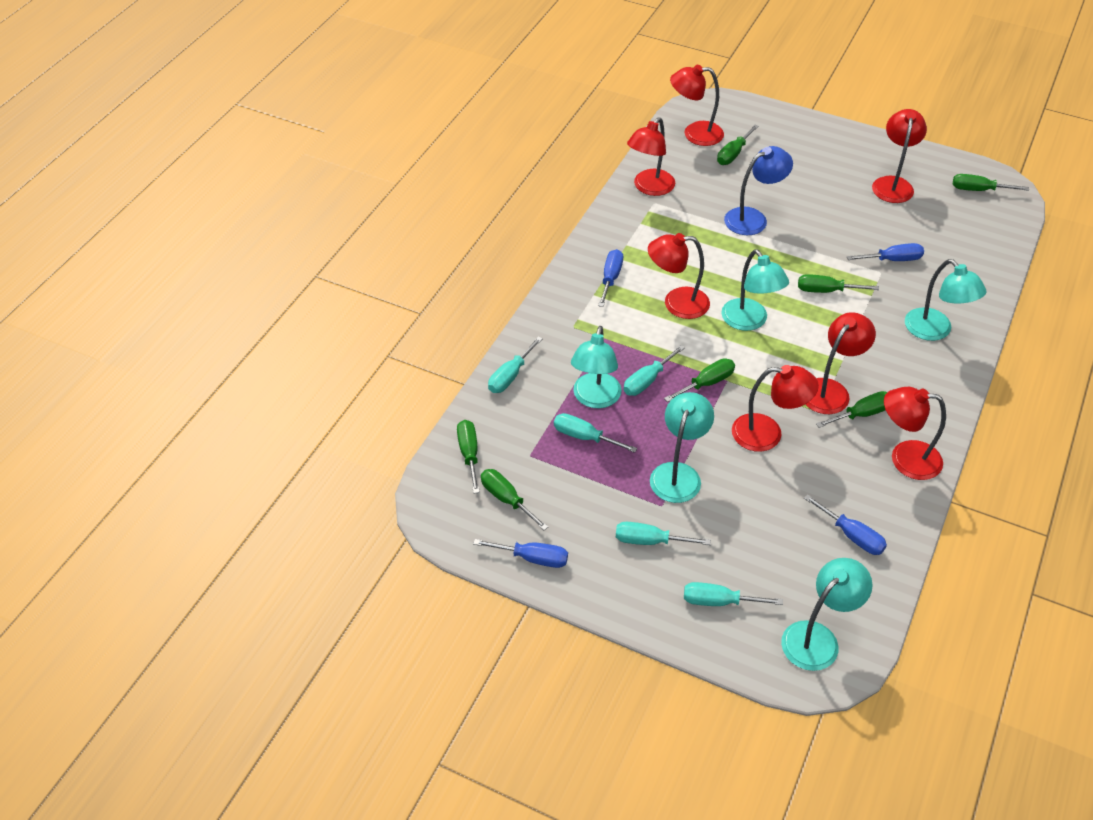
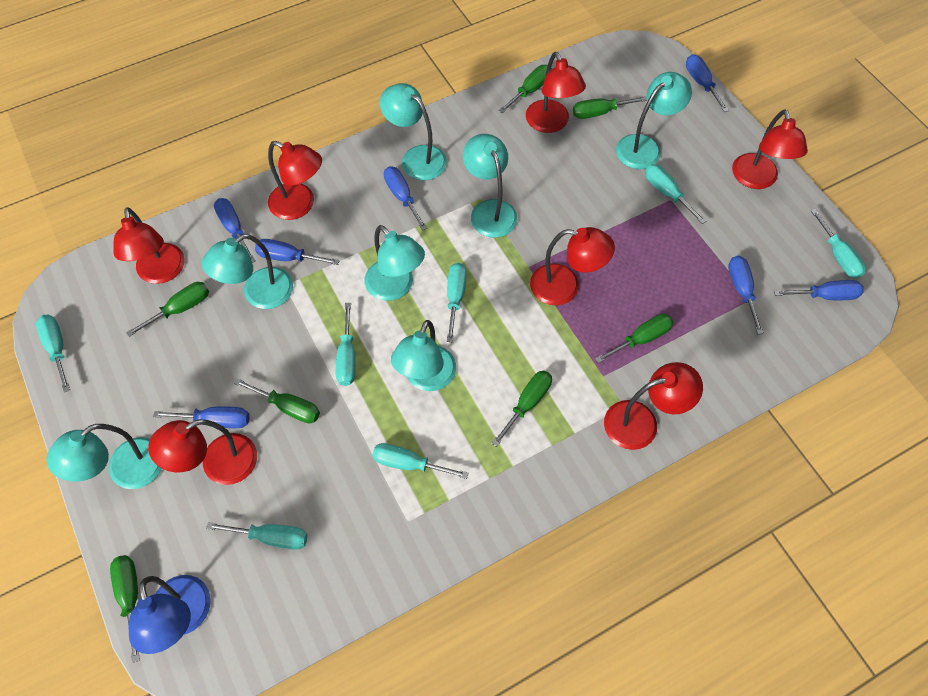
blue screwdriver: [473,539,568,568] [598,249,623,307] [804,494,887,555] [847,243,924,261] = 4 -> [153,406,249,428] [214,198,255,263] [255,239,340,265] [384,167,427,230] [686,54,729,112] [728,256,764,334] [774,280,864,300] = 7
turquoise lamp: [571,326,622,408] [650,392,714,503] [721,249,789,331] [781,558,873,671] [905,259,986,341] = 5 -> [46,424,162,489] [202,234,293,309] [364,225,425,301] [380,83,447,180] [391,320,456,391] [463,134,517,238] [616,72,692,169] = 7
turquoise screwdriver: [488,337,543,393] [554,413,637,453] [616,522,711,545] [624,345,685,396] [684,582,783,606] = 5 -> [36,315,70,392] [206,522,308,550] [336,303,356,386] [372,443,468,479] [447,263,467,342] [645,164,706,224] [811,209,866,279] = 7

